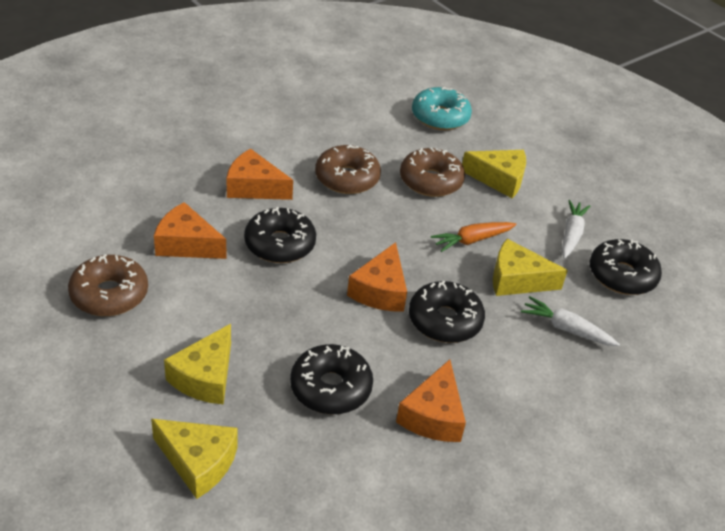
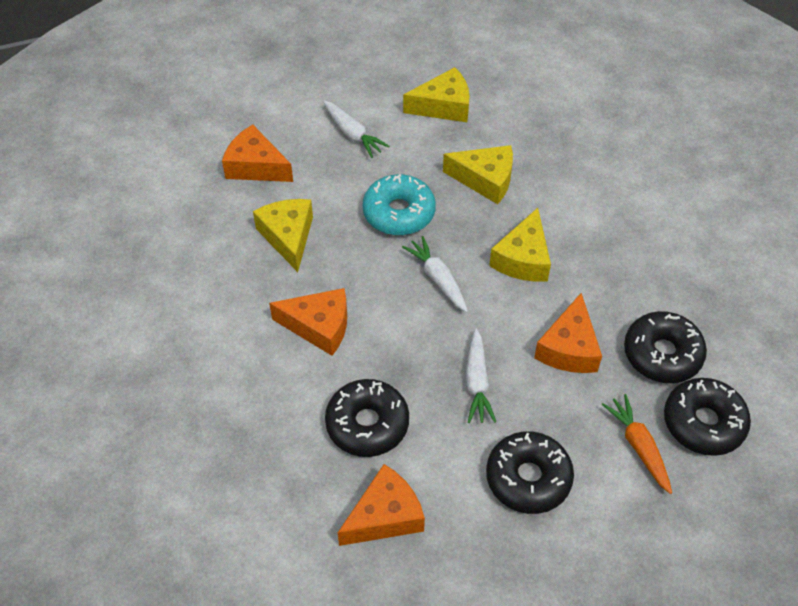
brown donut: [68,254,148,316] [315,145,381,194] [400,148,465,197] = 3 -> none = 0
white carrot: [521,296,620,346] [562,200,591,259] = 2 -> [323,100,390,158] [402,236,468,312] [466,329,496,423] = 3

